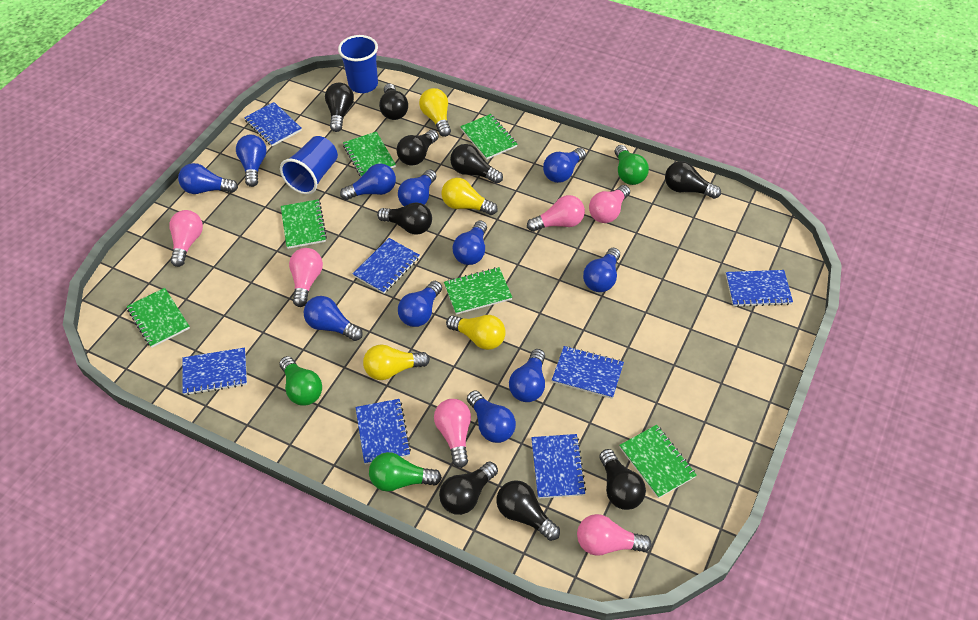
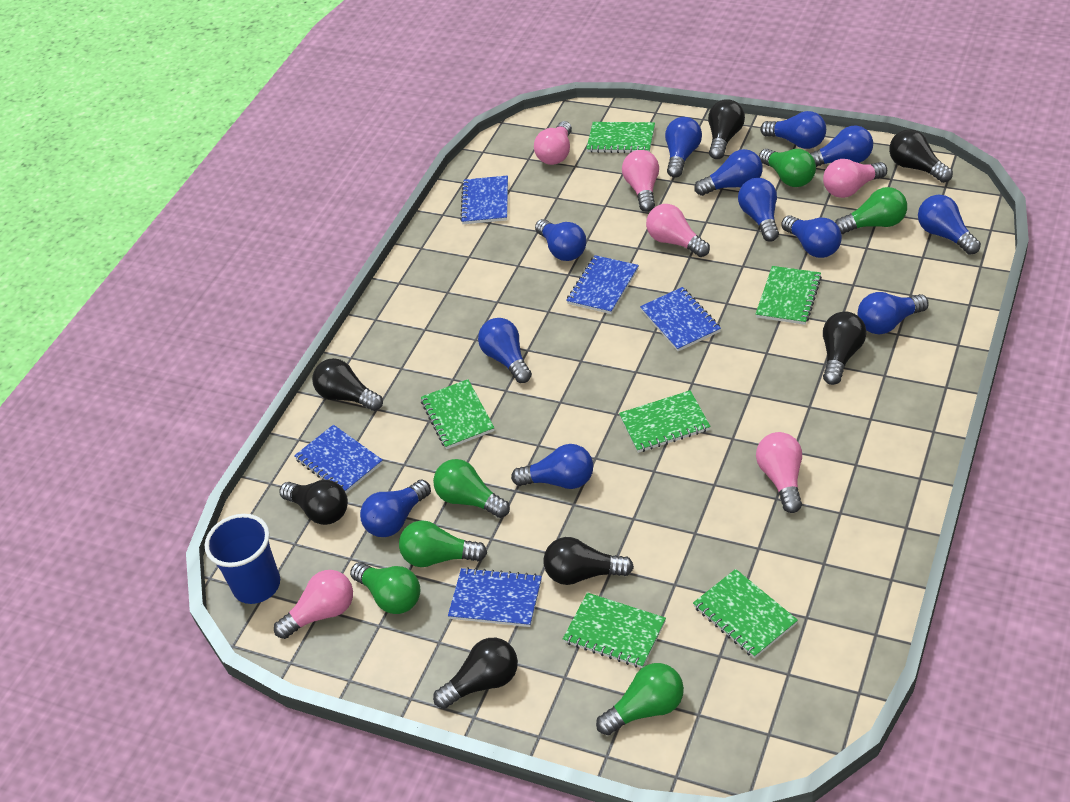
black light bulb: [325,82,354,132] [377,202,432,235] [379,84,408,120] [397,130,439,166] [439,462,498,515] [450,144,503,184] [496,480,560,541] [599,449,646,510] [665,161,721,199] = 9 -> [280,480,348,525] [312,358,383,411] [433,638,518,709] [544,537,634,585] [708,99,745,159] [823,311,866,385] [889,129,953,183] = 7
blue cup: [280,136,338,195] [338,35,378,93] = 2 -> [205,514,280,604] = 1
blue light bulb: [178,163,238,194] [236,135,267,187] [304,296,363,341] [340,164,396,200] [398,169,436,206] [398,281,442,327] [453,220,487,265] [467,391,516,443] [509,349,545,402] [543,148,586,183] [583,248,620,292] = 11 -> [360,479,431,537] [478,318,532,383] [511,444,593,489] [535,219,586,261] [665,117,702,178] [694,149,763,196] [738,178,779,242] [760,111,826,149] [781,215,842,258] [810,125,873,167] [858,292,929,334] [918,195,981,255] = 12
blue notebook: [182,348,247,395] [244,102,302,146] [352,238,420,294] [355,399,411,465] [531,434,586,499] [552,346,624,399] [726,270,793,307] = 7 -> [294,425,383,493] [448,567,542,627] [460,175,508,224] [566,255,639,314] [640,287,721,351] = 5
green light bulb: [279,356,322,406] [369,452,442,492] [615,145,649,185] = 3 -> [350,562,420,614] [399,520,487,567] [433,459,510,518] [596,663,684,735] [759,149,816,187] [835,187,907,234] = 6
yellow light bulb: [363,344,430,380] [419,88,451,137] [442,178,498,215] [446,315,506,350] = 4 -> none = 0

